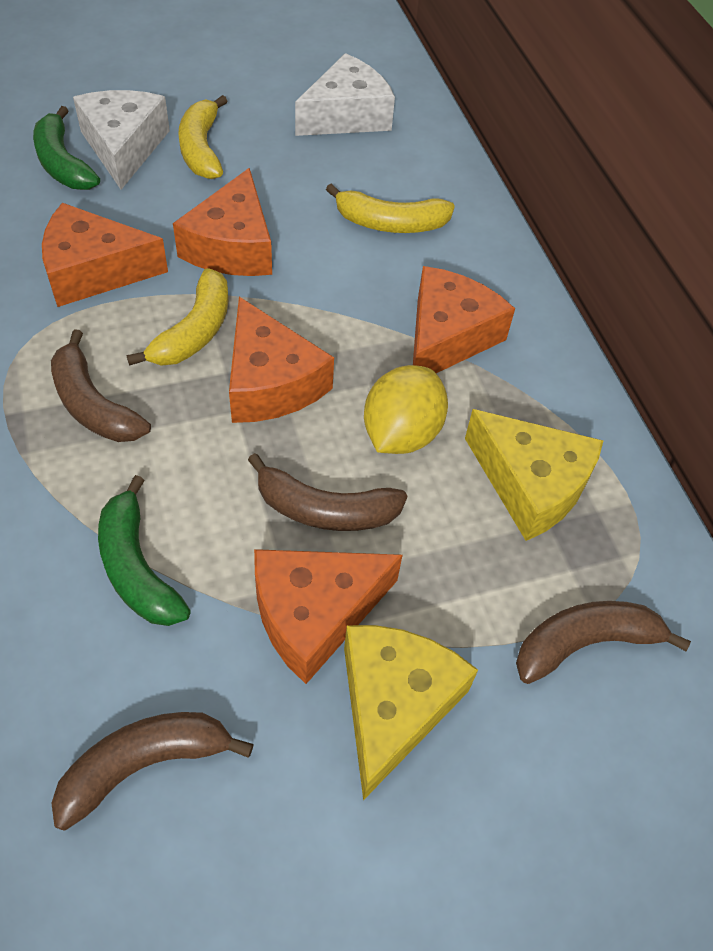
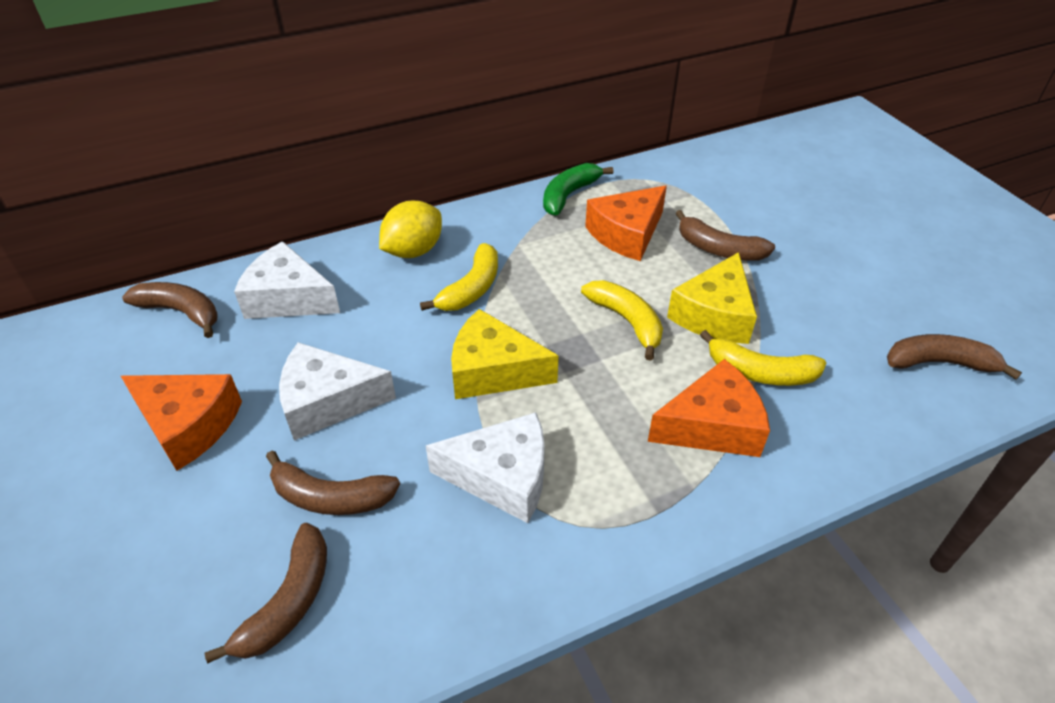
brown banana: [51,329,151,442] [51,712,254,831] [248,453,407,531] [516,601,691,684] = 4 -> [122,282,218,338] [204,523,327,664] [266,450,400,515] [675,210,775,261] [887,334,1022,380] = 5
green banana: [33,106,100,190] [98,475,191,626] = 2 -> [543,163,613,216] = 1
orange cheese: [42,203,168,307] [173,168,272,276] [229,297,334,423] [254,549,403,684] [413,266,515,373] = 5 -> [121,374,242,471] [585,185,667,261] [648,359,770,457] = 3
white cheese: [73,90,170,189] [295,53,395,136] = 2 -> [234,241,340,319] [279,342,396,441] [426,412,545,523] = 3

